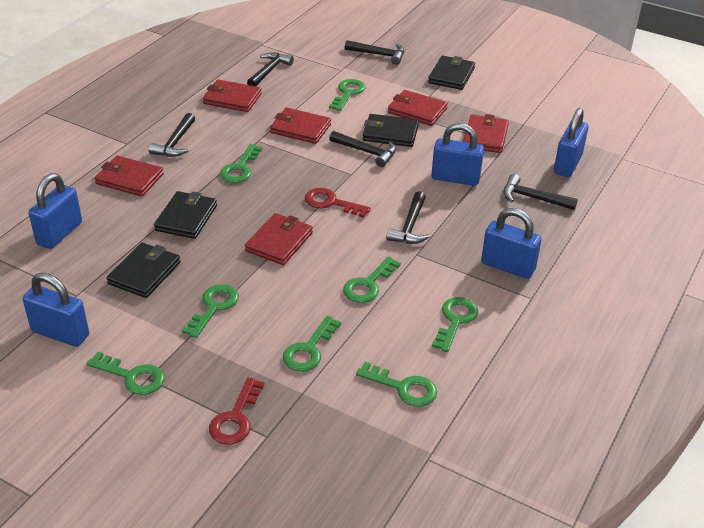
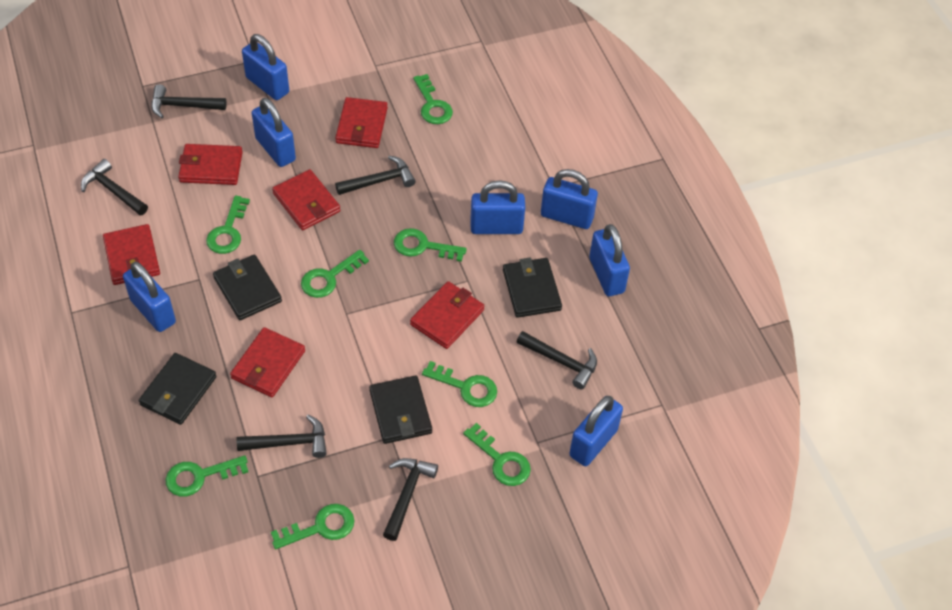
blue padlock: [23,273,89,347] [29,173,82,249] [431,123,484,186] [481,208,542,279] [554,108,589,177] = 5 -> [123,262,176,332] [242,34,289,100] [252,98,296,167] [470,180,525,234] [541,169,598,229] [569,396,623,466] [589,224,630,296] = 7
red key: [209,377,264,445] [304,188,371,218] = 2 -> none = 0

